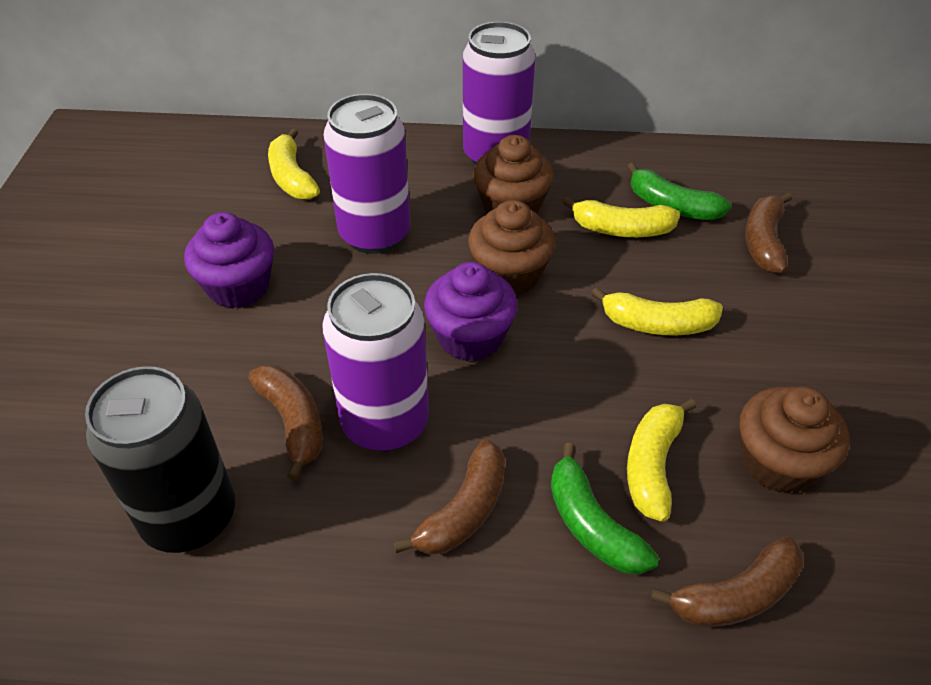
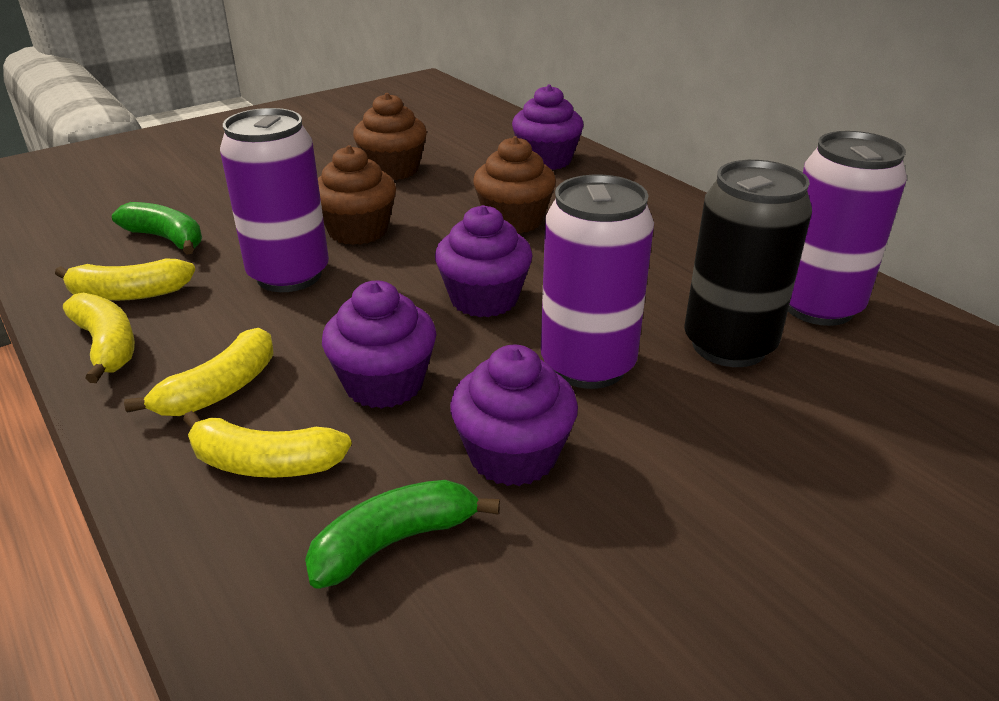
brown banana: [248,365,323,481] [393,439,505,555] [651,536,804,627] [745,193,792,273] = 4 -> none = 0
purple cupcake: [184,212,274,308] [424,262,518,361] = 2 -> [322,280,437,409] [435,205,533,317] [450,345,578,486] [512,85,584,170] = 4

